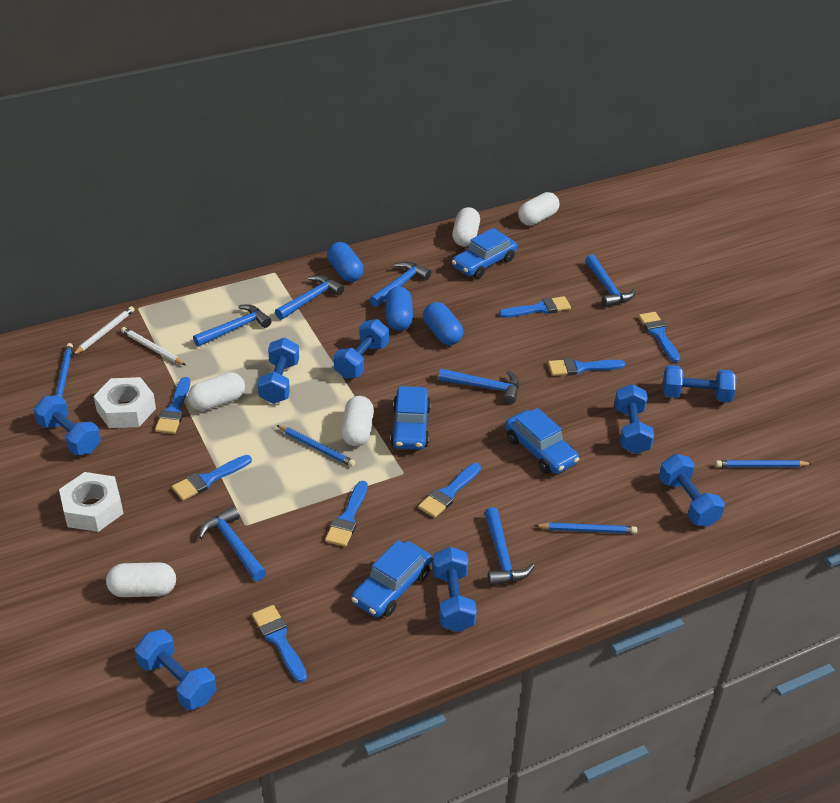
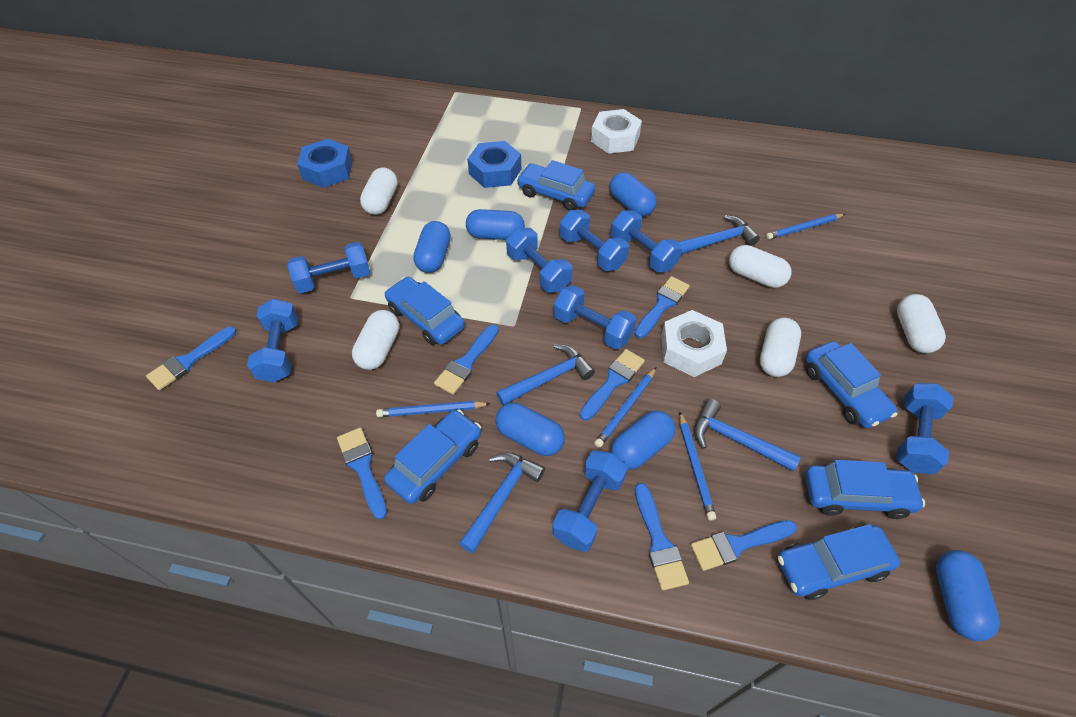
blue brush: [155,377,190,434] [172,455,252,500] [252,605,307,683] [325,481,368,547] [418,463,481,518] [499,296,571,318] [548,358,625,376] [638,312,680,363] = 8 -> [146,327,236,390] [337,427,387,520] [434,324,499,395] [580,349,645,421] [635,276,690,338] [635,483,689,591] [691,520,797,571] = 7
blue capsule: [327,242,364,282] [386,287,413,331] [423,302,463,345] = 3 -> [413,221,451,273] [466,209,525,240] [496,402,565,456] [610,172,657,216] [611,410,675,470] [936,550,1000,641] = 6
blue car: [351,540,432,617] [390,386,431,450] [452,228,517,279] [505,408,579,474] = 4 -> [384,277,465,345] [384,409,481,504] [516,160,595,210] [778,524,900,600] [805,341,898,428] [805,460,925,519] = 6
blue hammer: [193,304,272,347] [198,506,266,581] [275,275,344,320] [369,262,431,307] [438,369,519,404] [484,507,534,586] [585,255,636,307] = 7 -> [459,453,545,553] [496,344,595,406] [678,215,760,255] [694,399,801,471] = 4
blue nut: none = 0 -> [297,139,353,188] [467,141,521,188] = 2
white pencil: [72,306,135,356] [121,327,186,365] = 2 -> none = 0

